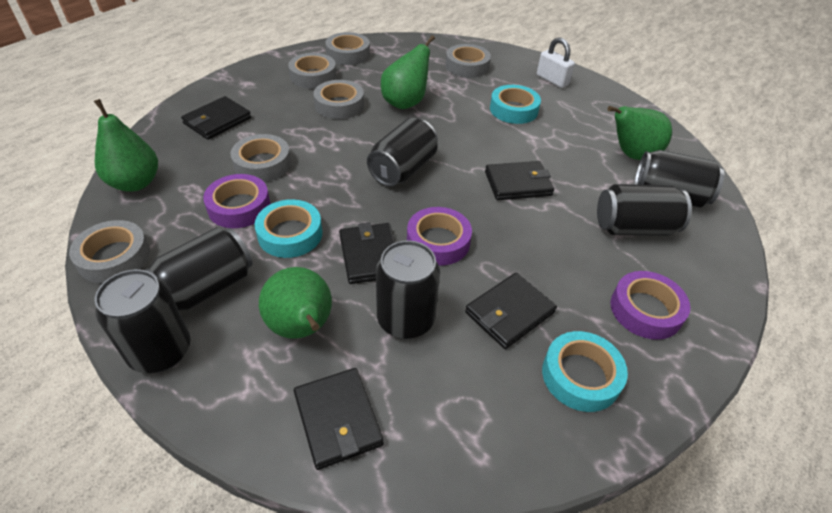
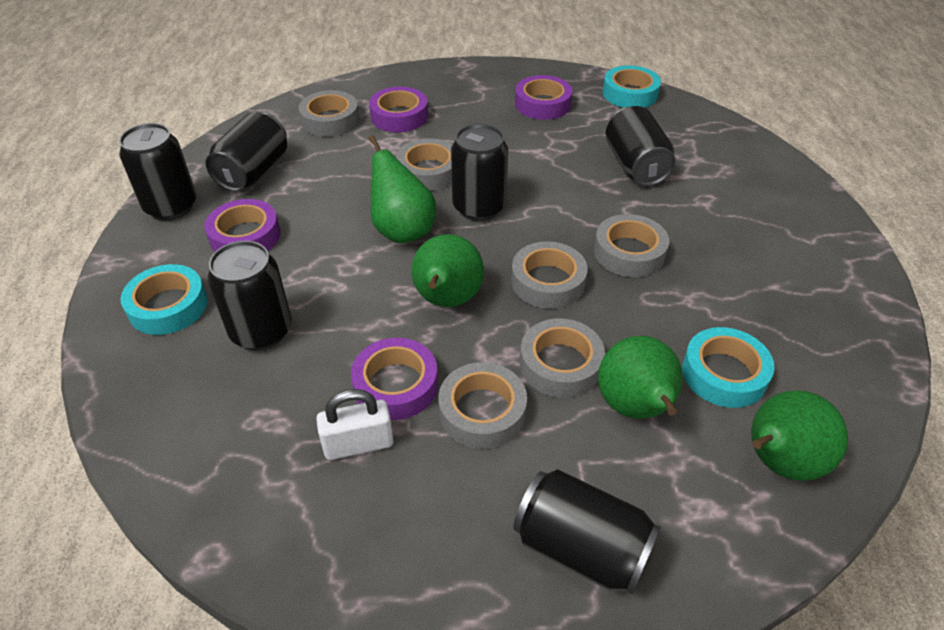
black wallet: [181,96,251,140] [294,368,384,470] [339,222,395,284] [465,273,557,349] [485,161,554,200] = 5 -> none = 0
purple tape: [203,174,270,228] [407,207,472,266] [611,271,691,340] = 3 -> [204,199,280,252] [351,338,438,420] [369,87,428,132] [515,75,572,120] = 4

